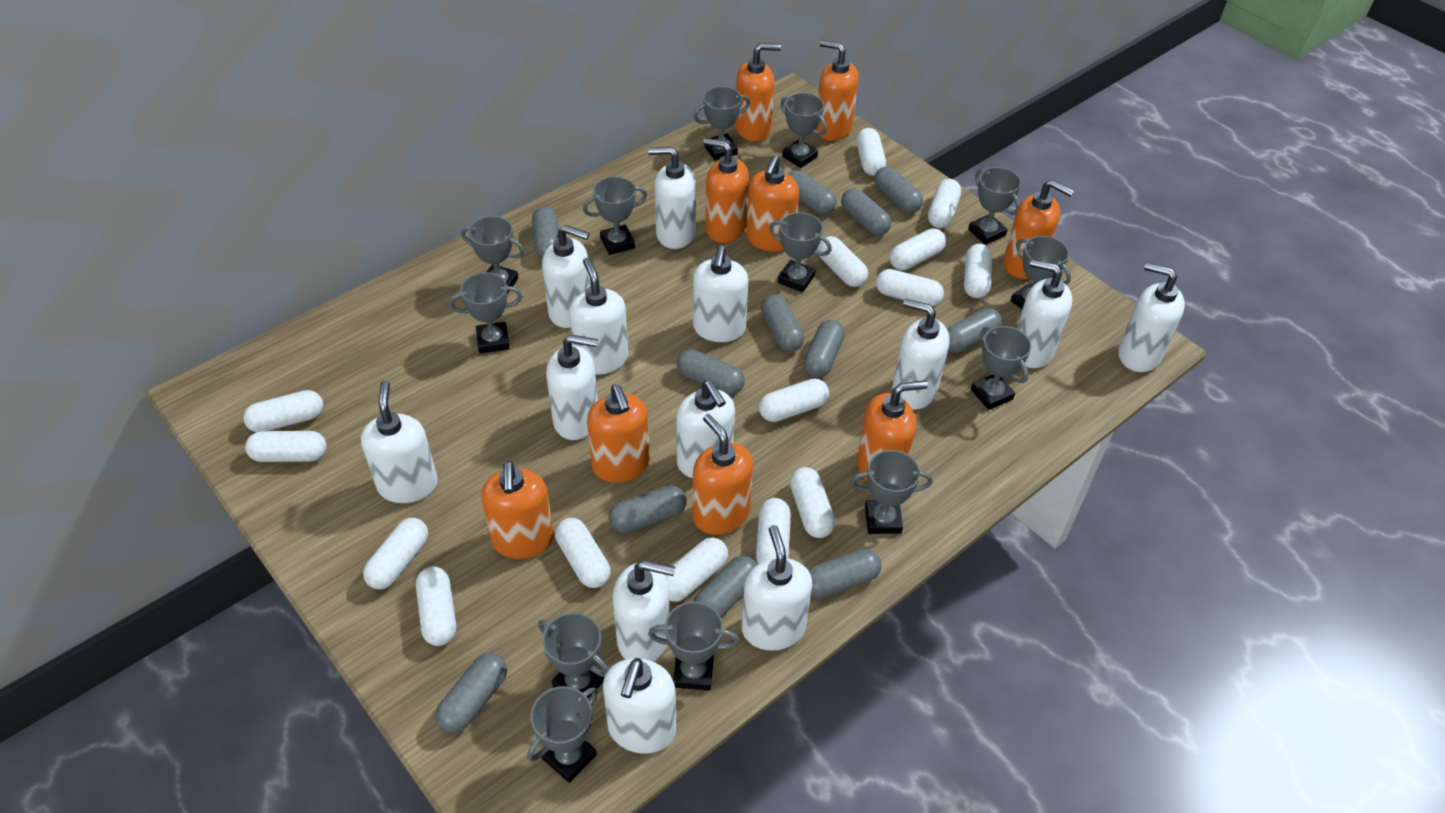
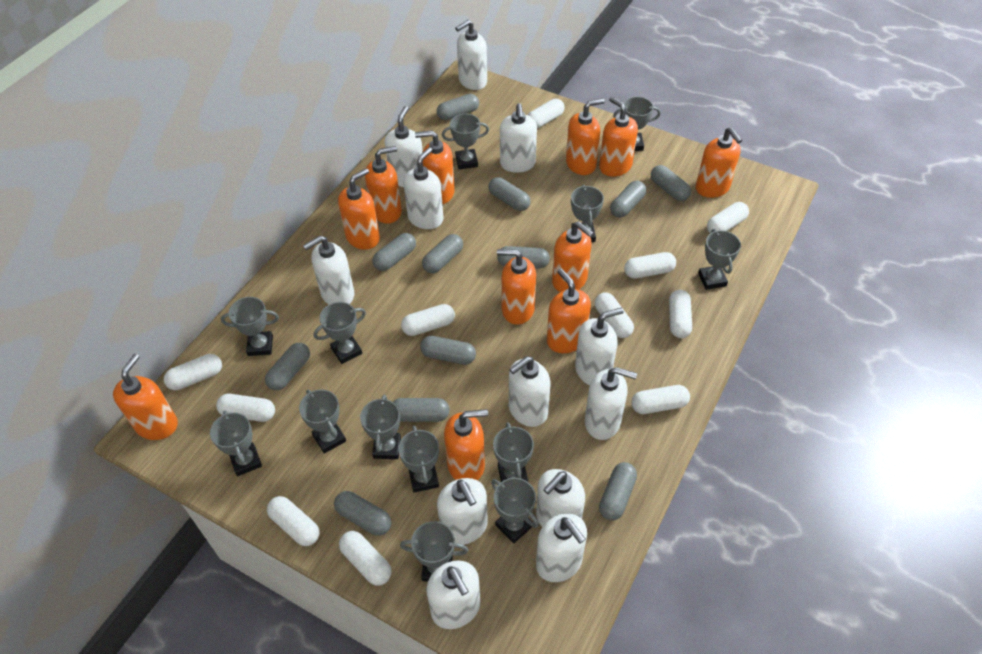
orange soap dispenser: [481,461,554,559] [587,384,650,483] [693,414,753,535] [703,138,749,243] [735,43,781,142] [746,155,799,252] [816,40,859,141] [857,380,928,481] [1004,180,1074,279] = 9 -> [113,354,178,440] [338,168,380,250] [365,146,402,223] [415,130,455,204] [444,409,488,480] [497,249,536,325] [547,268,591,353] [552,221,594,292] [566,98,605,175] [599,96,638,177] [696,127,742,198] = 11
white capsule: [243,390,323,432] [245,431,327,462] [363,518,428,589] [416,567,456,646] [555,518,611,588] [664,537,728,602] [756,498,791,564] [759,379,829,422] [790,467,835,538] [817,236,868,287] [856,128,886,176] [876,269,944,306] [890,228,946,270] [928,179,961,228] [964,244,992,298] = 15 -> [164,354,222,390] [216,394,275,422] [267,496,319,546] [339,531,392,586] [401,304,455,336] [528,99,564,128] [595,293,634,338] [624,252,676,279] [631,385,690,414] [669,290,692,338] [707,202,749,233] = 11
white soap dispenser: [361,380,438,503] [542,225,591,328] [546,334,598,440] [569,258,628,375] [603,658,676,754] [613,560,675,662] [648,147,696,249] [676,380,735,478] [693,245,748,342] [742,525,813,651] [892,299,950,410] [1017,259,1072,368] [1118,262,1185,372] = 13 -> [303,236,354,305] [385,106,423,187] [403,147,444,229] [426,560,480,629] [437,478,488,545] [455,20,487,90] [500,103,537,173] [509,356,550,427] [536,469,585,527] [536,513,587,582] [575,307,623,385] [585,367,637,440] = 12

